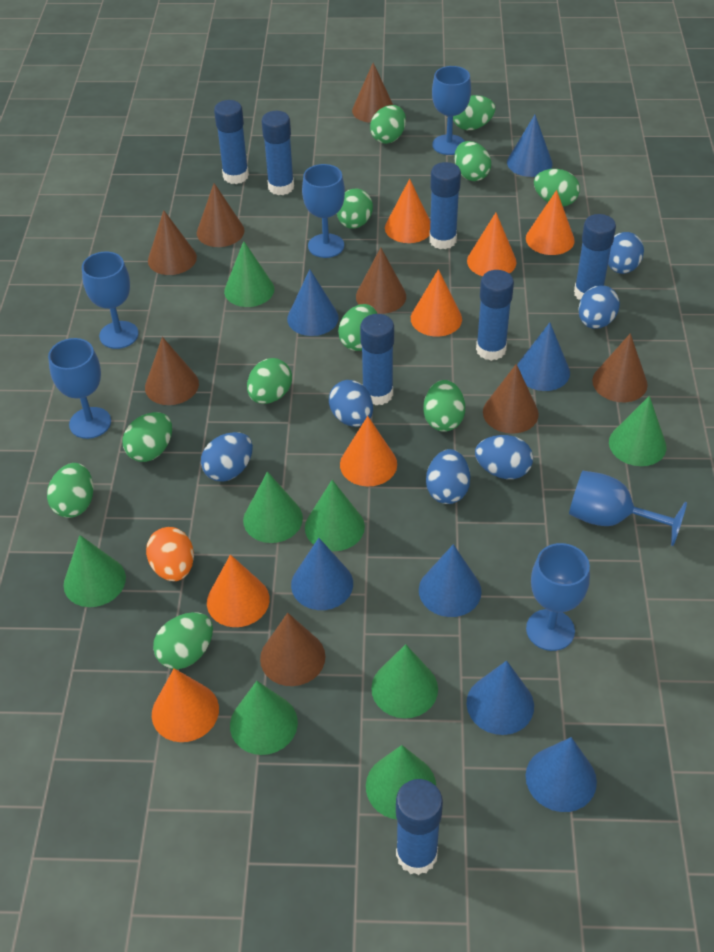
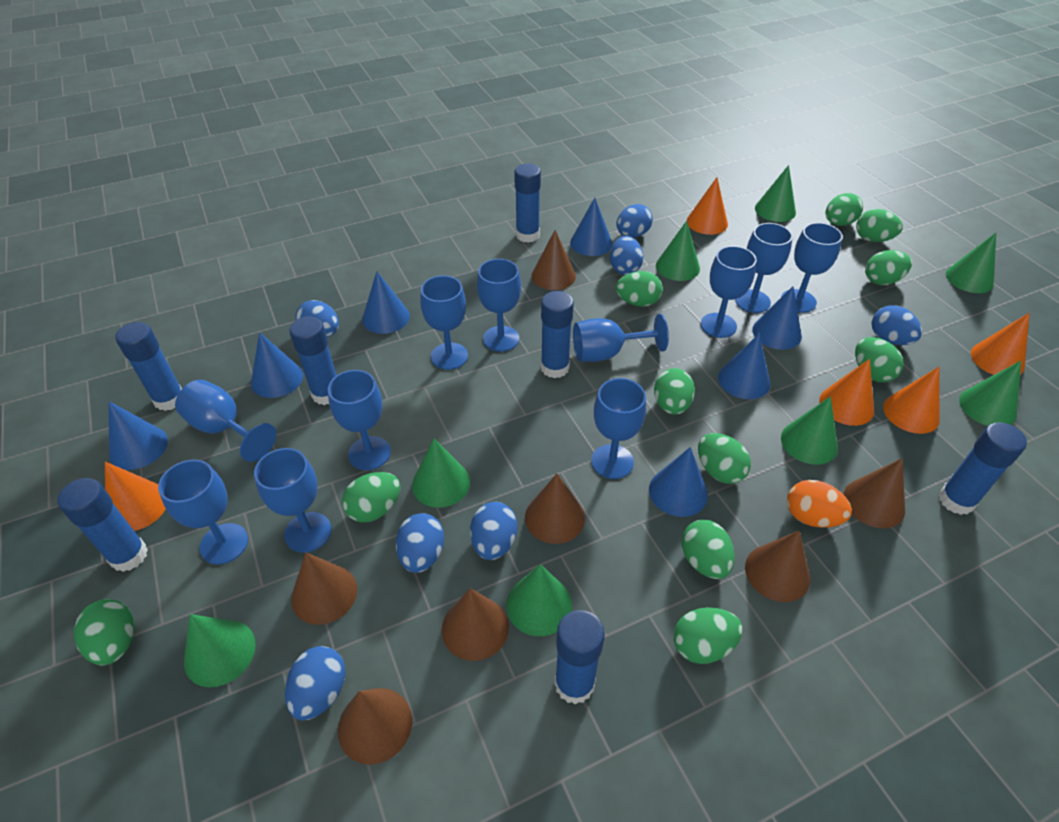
blue egg: [201,432,253,482] [329,380,373,427] [426,449,470,504] [475,435,533,479] [578,285,620,329] [608,232,644,274] = 6 -> [285,646,346,720] [295,300,339,337] [396,513,444,573] [470,502,517,560] [610,236,643,275] [616,204,653,238] [871,305,922,345] = 7
blue goblet: [48,338,111,439] [82,252,139,349] [302,164,345,258] [432,66,471,155] [526,543,590,651] [569,471,687,546] = 6 -> [158,459,248,565] [175,380,276,462] [254,448,331,552] [328,370,391,470] [420,275,468,370] [477,259,521,352] [573,314,669,362] [591,378,646,479] [701,246,757,338] [735,223,793,313] [781,223,843,313] = 11
brown cone: [145,337,199,405] [148,210,197,275] [197,183,244,247] [260,613,325,686] [352,63,393,123] [356,247,406,314] [483,364,539,434] [592,333,648,402] = 8 -> [291,553,357,625] [338,688,412,765] [442,588,509,661] [525,474,585,544] [531,230,576,290] [745,530,810,602] [843,458,905,529] = 7
orange cone: [152,668,219,742] [207,555,270,627] [340,416,397,486] [385,179,430,243] [411,269,462,337] [467,213,517,276] [526,190,575,255] = 7 -> [105,462,166,531] [687,177,728,235] [819,359,874,426] [883,367,940,434] [971,313,1030,375] = 5

